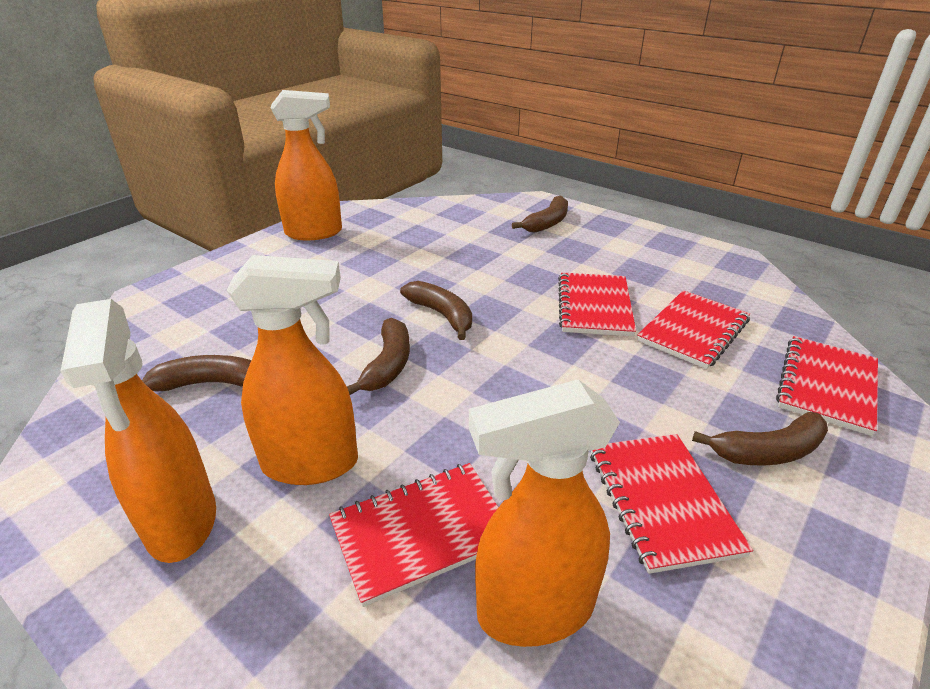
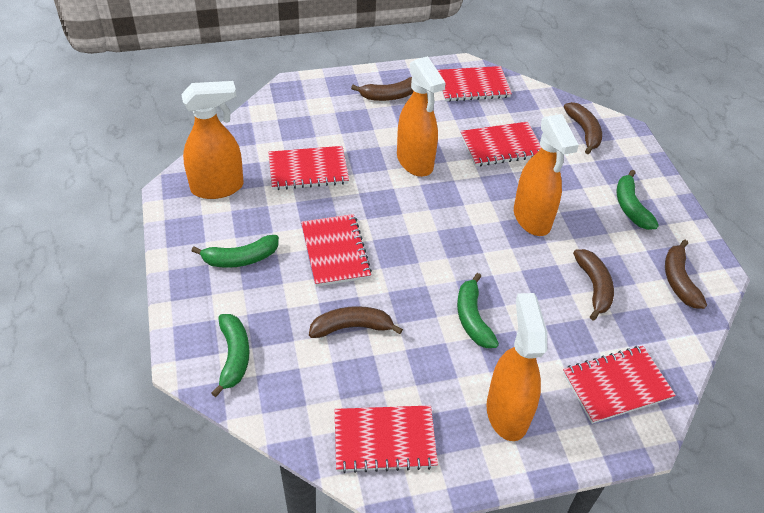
green banana: none = 0 -> [192,235,279,268] [211,314,250,397] [457,273,499,348] [616,170,659,230] = 4
red notebook: [329,463,498,607] [558,272,636,337] [590,434,753,574] [637,290,750,369] [776,336,878,436] = 5 -> [268,146,349,190] [301,214,372,287] [335,405,438,473] [437,66,512,102] [461,122,541,166] [563,346,676,424] = 6

